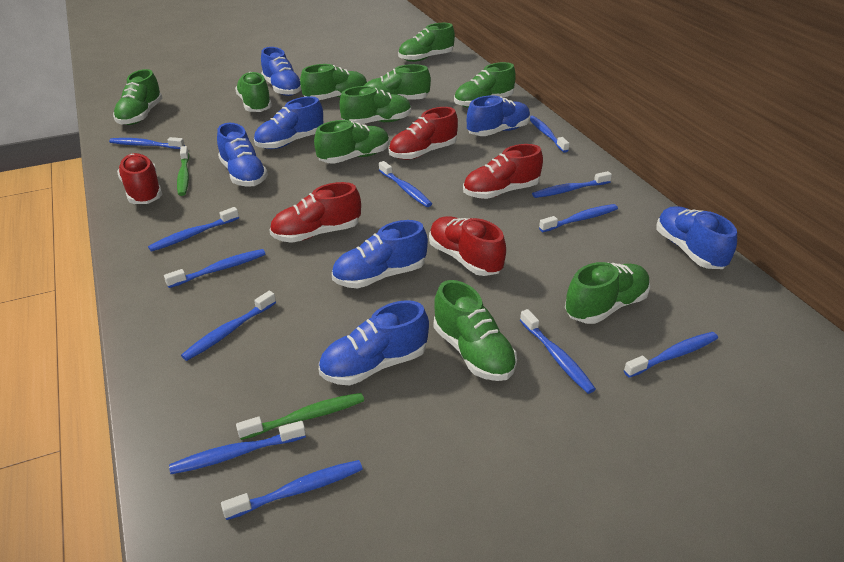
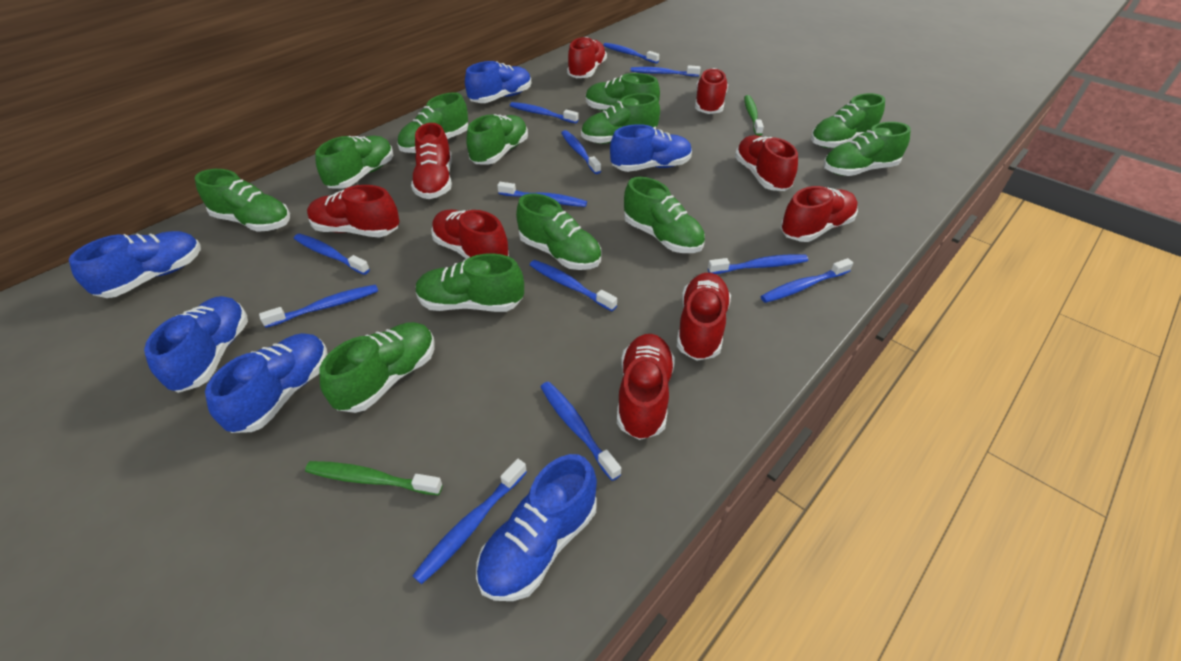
blue shoe: [217,123,268,187] [254,96,323,149] [261,47,302,96] [319,300,429,385] [332,220,428,288] [467,95,531,136] [656,206,737,269] = 7 -> [69,231,201,298] [144,296,248,393] [205,333,328,433] [465,61,532,103] [476,454,597,601] [610,124,692,172] = 6
green shoe: [113,69,163,125] [235,72,272,112] [300,64,367,100] [314,120,389,164] [339,86,411,124] [364,64,431,100] [398,23,455,62] [434,280,517,381] [454,62,516,108] [565,262,650,324] = 10 -> [195,169,290,232] [315,136,393,189] [319,322,435,413] [397,92,468,153] [416,253,524,312] [466,114,528,165] [516,193,601,270] [581,93,660,144] [586,73,660,111] [624,177,705,253] [811,93,885,148] [823,122,911,176] = 12
red shoe: [117,153,162,204] [270,182,361,243] [389,107,458,160] [429,216,506,276] [463,144,543,199] = 5 -> [307,185,399,237] [411,123,452,199] [431,210,509,259] [567,37,607,78] [617,334,675,440] [677,273,731,361] [695,68,728,114] [735,135,798,191] [780,186,858,242] = 9

